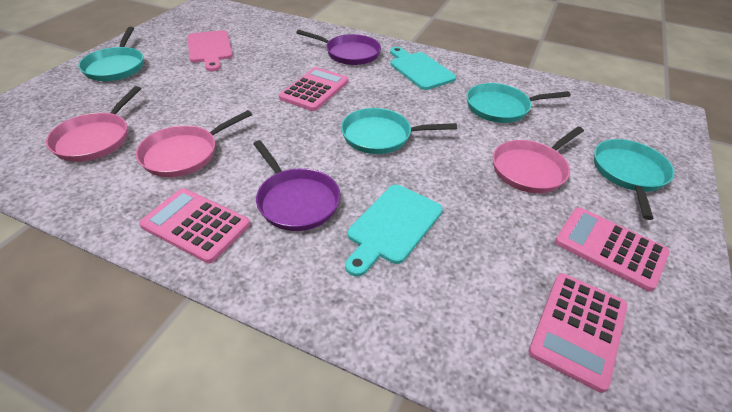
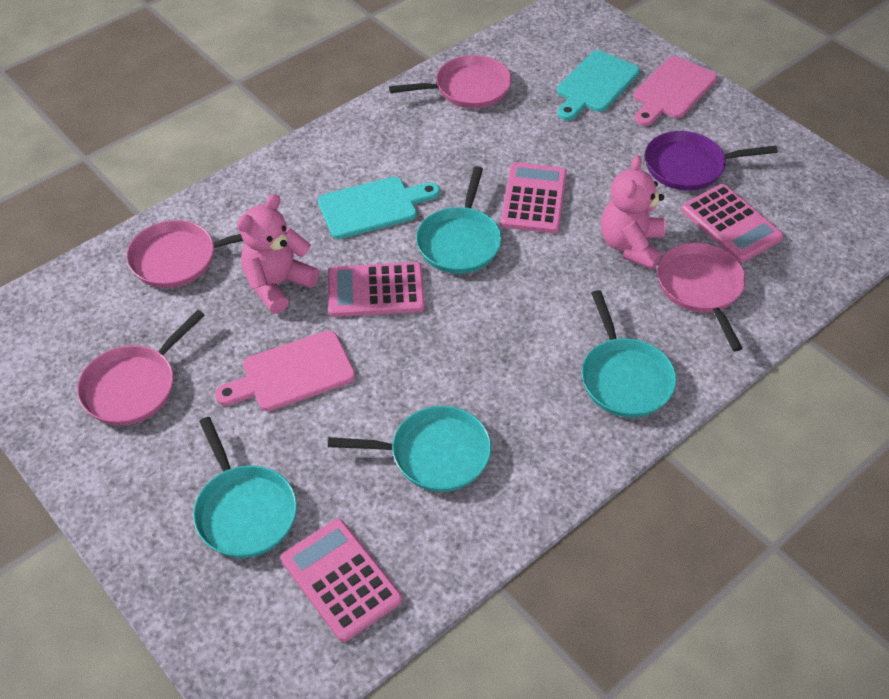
pink cutting board: [188,30,233,71] = 1 -> [215,330,355,411] [634,56,717,126] = 2
pink pan: [46,86,141,162] [136,110,252,177] [493,127,584,193] = 3 -> [77,310,205,425] [126,220,243,288] [389,55,512,108] [657,242,746,352] = 4
pink teddy bear: none = 0 -> [237,194,319,314] [601,155,665,270] = 2
purple pan: [253,140,340,231] [296,30,381,65] = 2 -> [645,131,778,191] = 1

